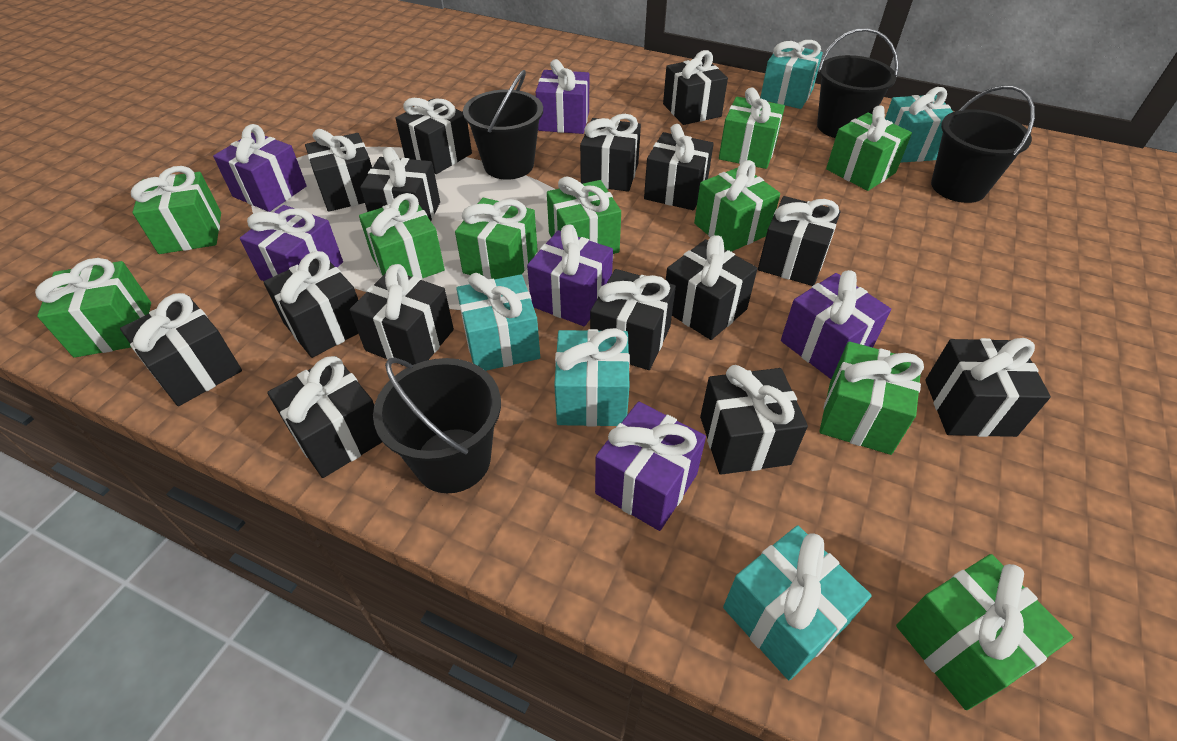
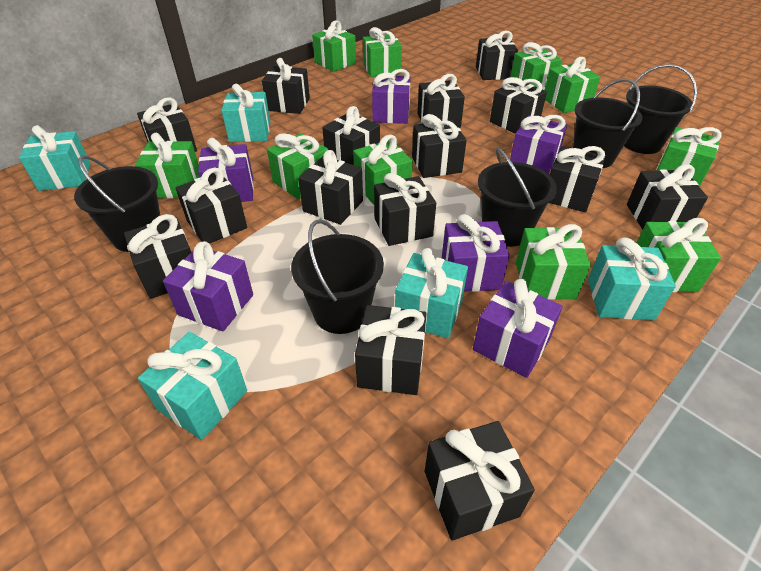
black bucket: [373,358,501,493] [463,70,543,180] [817,28,899,138] [931,85,1035,203] = 4 -> [74,155,160,252] [291,219,384,334] [478,147,557,247] [573,79,643,168] [624,64,697,154] = 5

